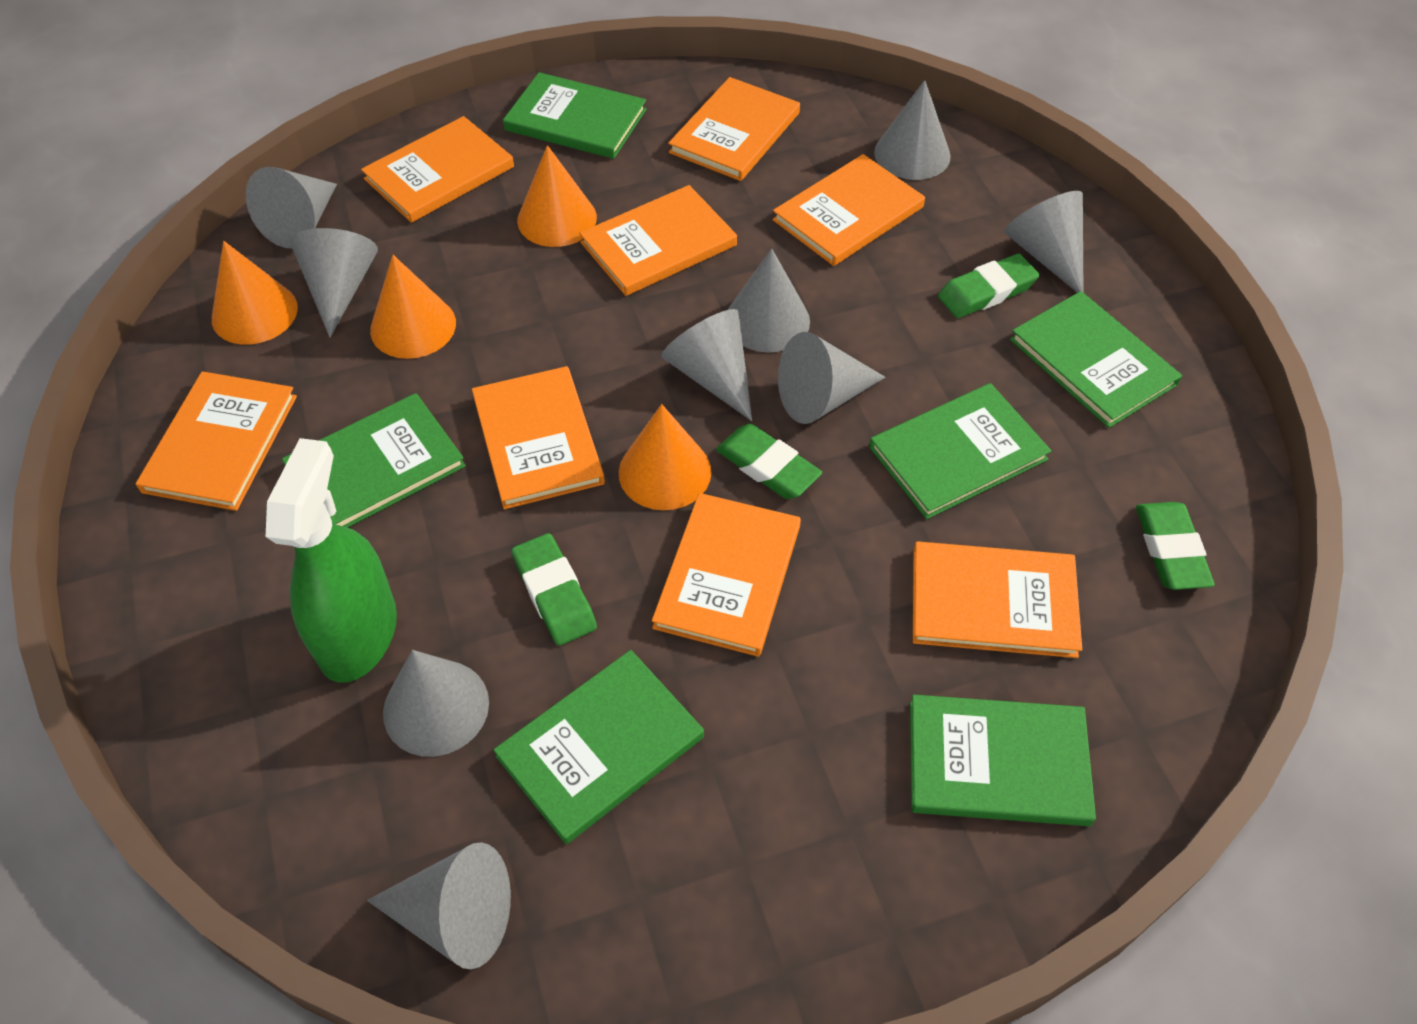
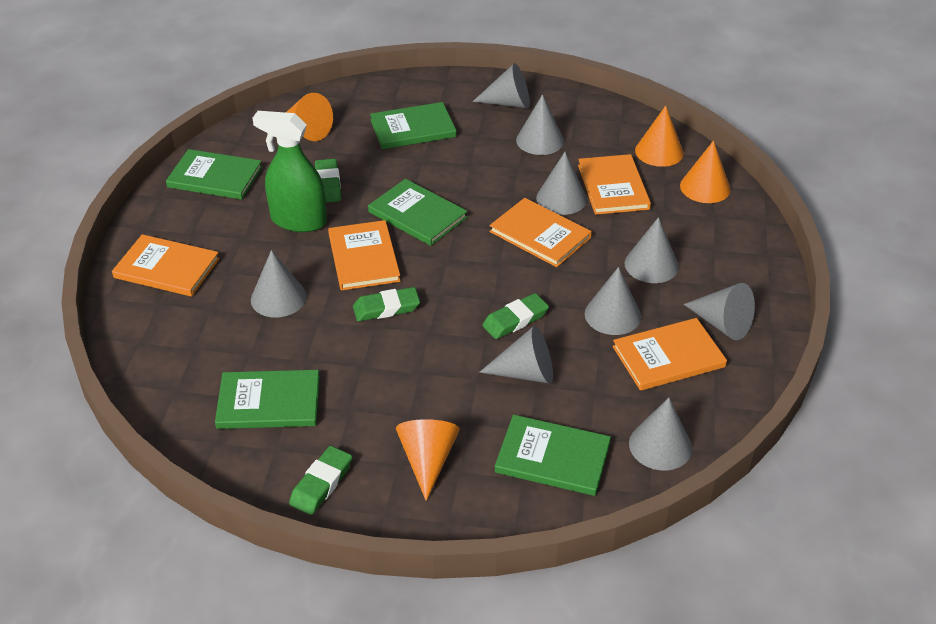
green book: [282,393,466,528] [494,650,704,844] [503,72,647,159] [869,383,1052,519] [910,695,1096,826] [1010,291,1182,428] = 6 -> [166,149,262,199] [215,370,320,429] [368,179,468,246] [370,102,456,149] [495,415,611,496] = 5
orange book: [136,371,297,511] [361,116,514,223] [472,366,605,509] [579,185,737,296] [652,493,801,657] [668,77,800,181] [772,154,925,266] [913,541,1082,658] = 8 -> [112,234,220,297] [328,220,401,290] [489,198,592,267] [578,154,651,215] [613,318,727,391] = 5

